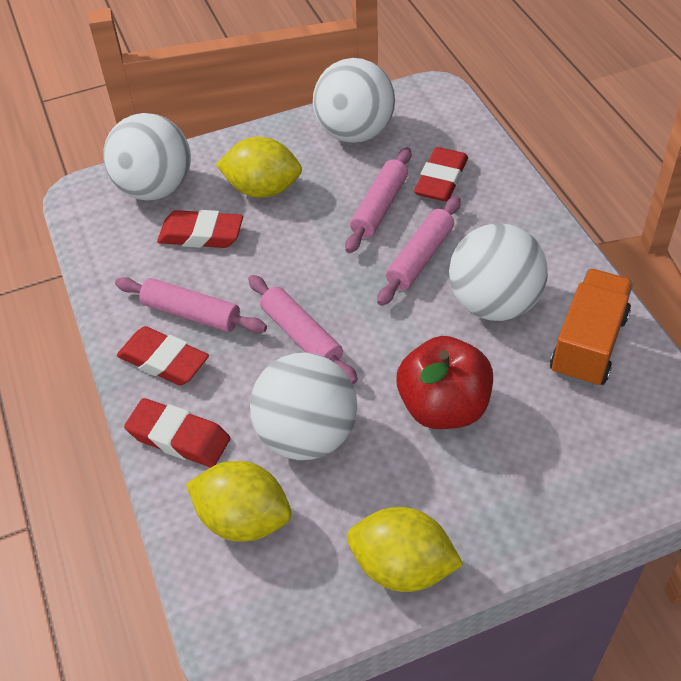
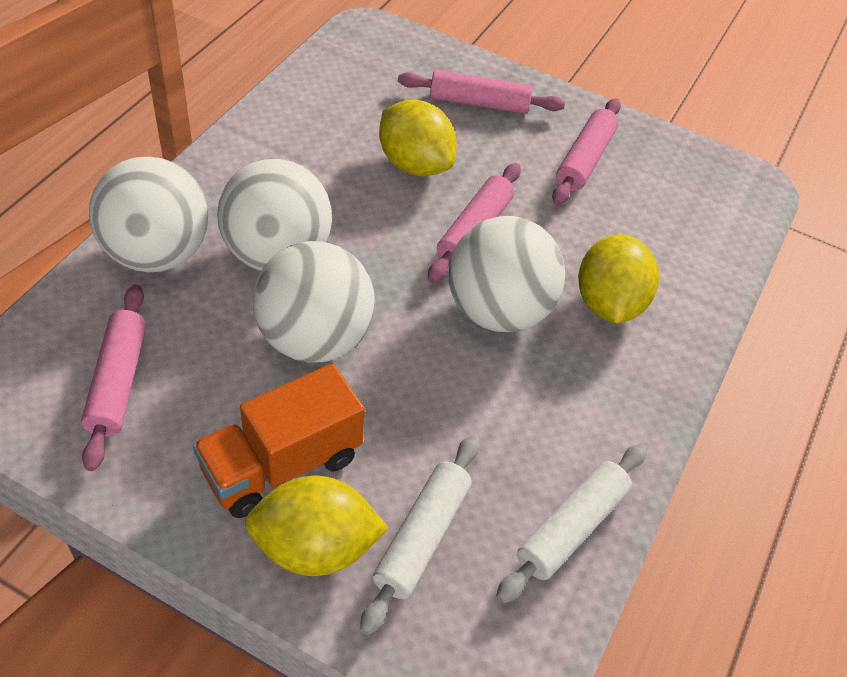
red apple: [396,336,493,429] = 1 -> none = 0
red eraser: [117,326,209,386] [124,398,230,467] [157,210,243,248] [414,147,468,202] = 4 -> none = 0
white rolling pin: none = 0 -> [360,435,479,635] [496,443,647,604] = 2

